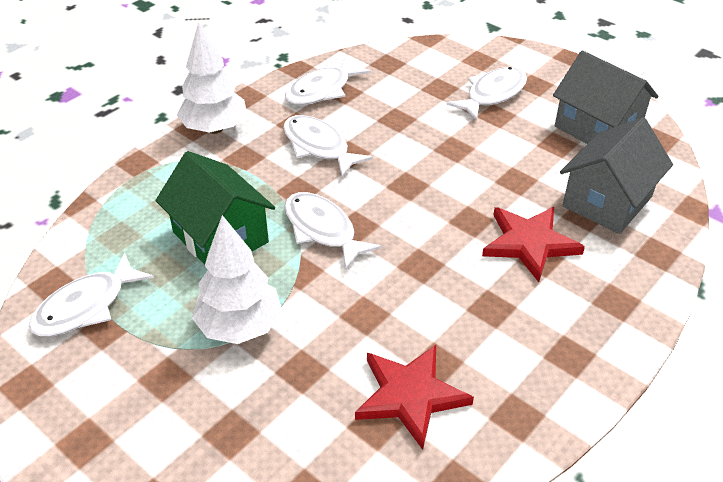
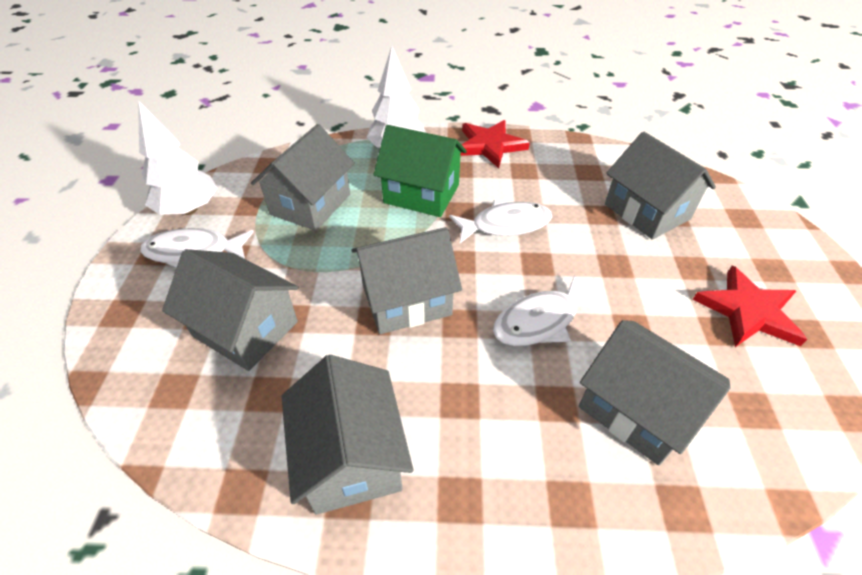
grey house: [553,51,658,144] [560,117,673,234] = 2 -> [162,249,298,371] [251,124,354,231] [281,355,413,515] [351,227,462,334] [579,320,731,466] [605,132,716,240] = 6
white fish: [29,252,154,337] [283,115,373,177] [285,56,371,105] [285,192,381,269] [446,67,527,121] = 5 -> [140,228,254,268] [449,200,552,243] [493,275,606,346] = 3

